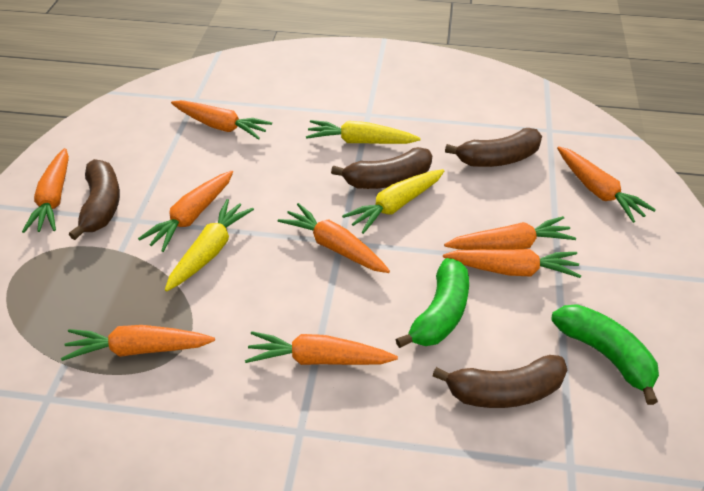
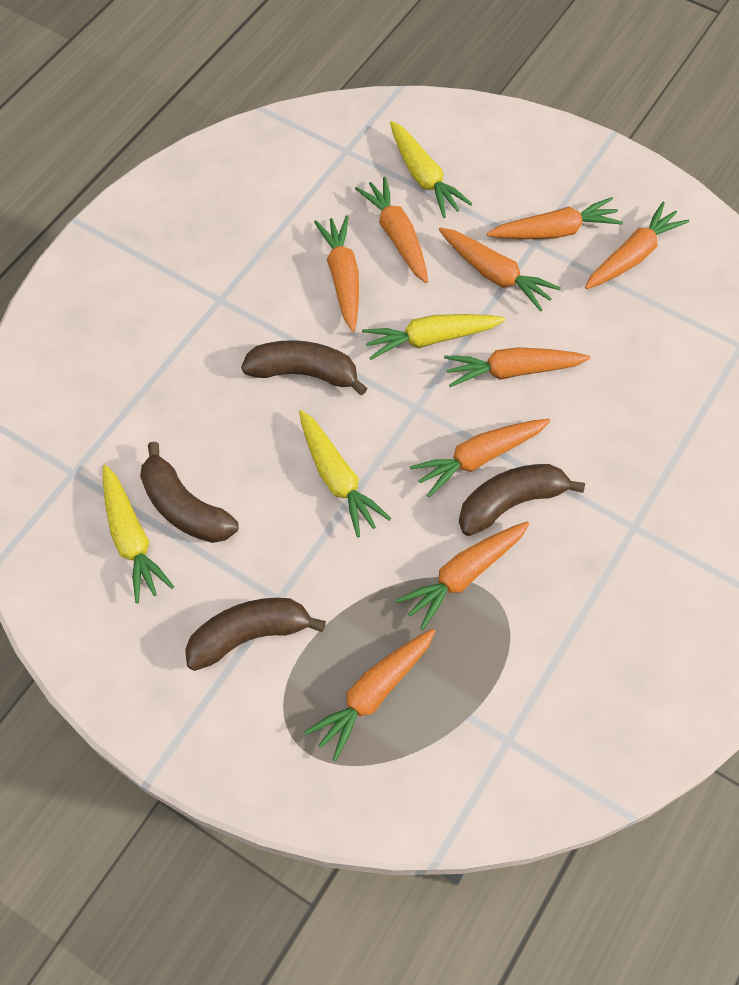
green banana: [395,258,469,348] [551,304,659,405] = 2 -> none = 0
yellow carrot: [165,199,254,292] [306,120,421,144] [342,169,444,234] = 3 -> [103,465,174,603] [299,410,391,537] [362,314,505,360] [390,121,472,218] = 4

